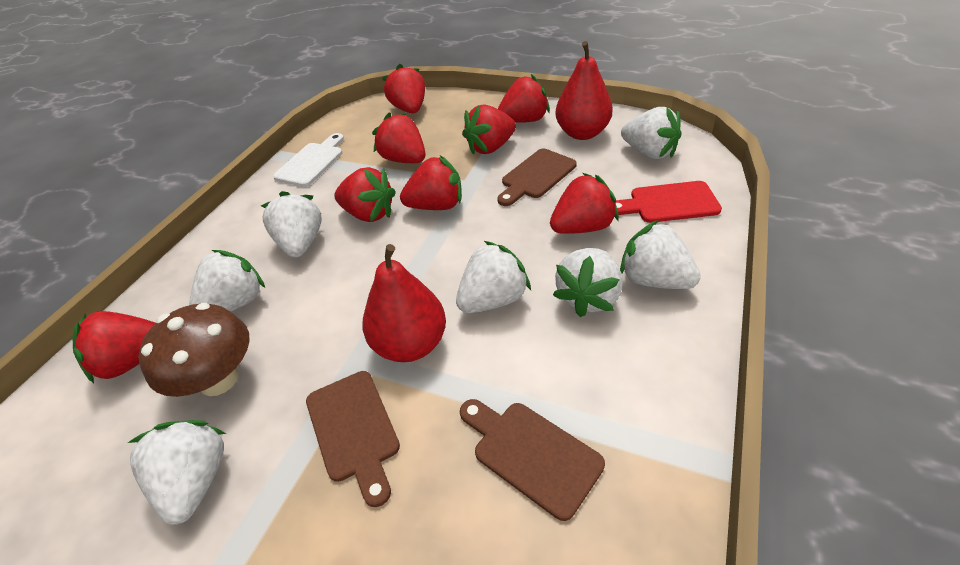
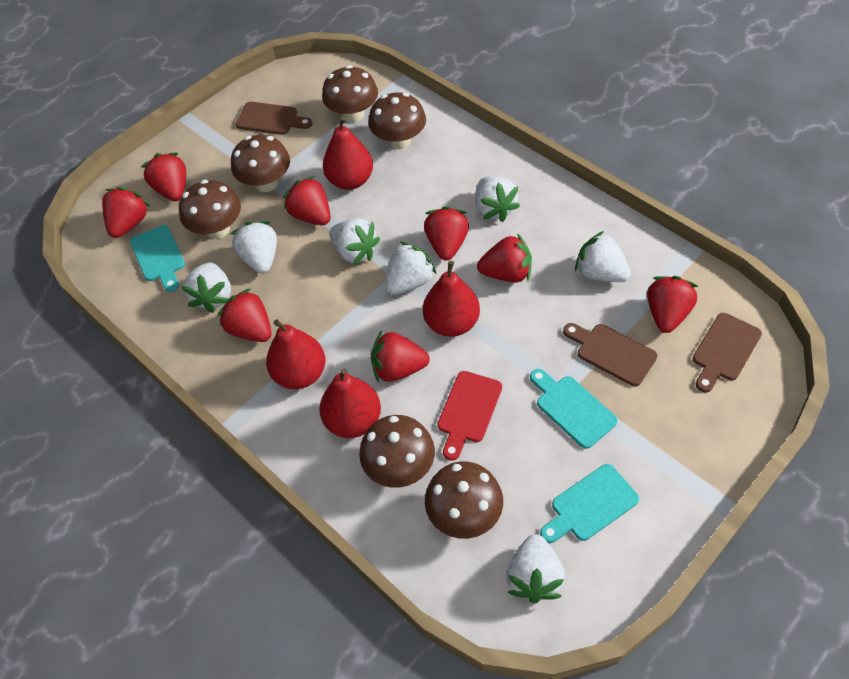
brown mushroom: [138,303,249,397] = 1 -> [179,180,241,239] [231,135,290,192] [322,65,378,123] [359,415,435,488] [368,92,426,150] [425,462,503,539] = 6
red pear: [362,244,446,362] [555,41,613,140] = 2 -> [266,320,325,389] [319,368,381,438] [323,117,373,190] [423,261,480,337] = 4
turquoise cutting board: none = 0 -> [130,225,185,292] [530,369,618,449] [540,464,639,543] = 3
white cutting board: [273,133,344,187] = 1 -> none = 0

